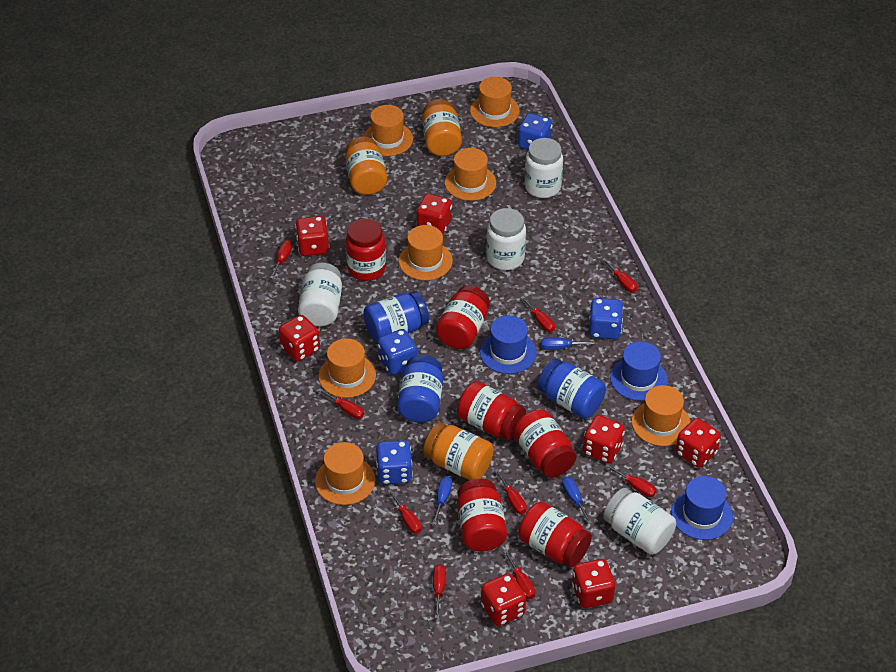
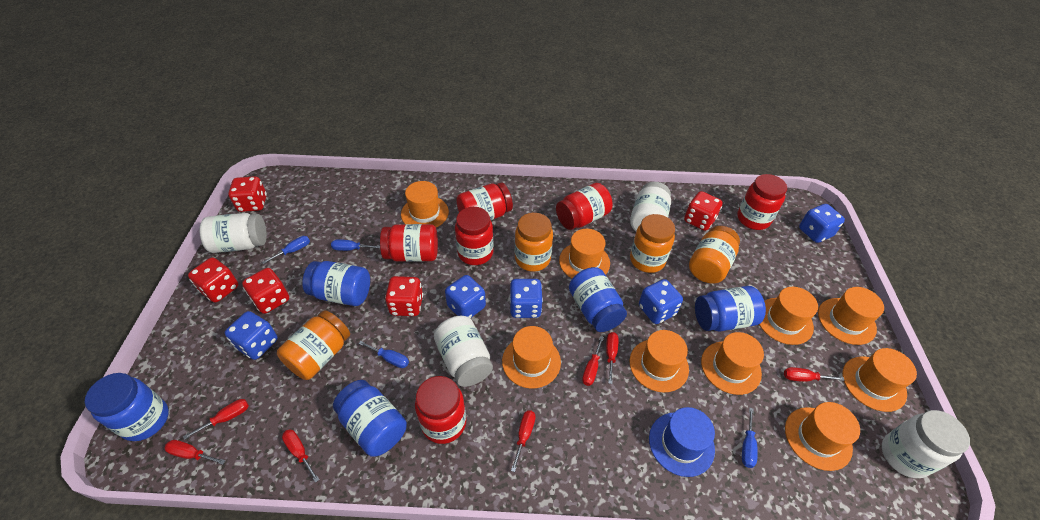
blue dice: [376,440,413,485] [378,329,417,375] [518,113,553,150] [589,298,623,339] = 4 -> [225,311,278,360] [445,275,486,318] [509,279,543,318] [639,279,683,324] [799,204,845,243] = 5
blue hat: [480,315,537,374] [610,341,668,401] [671,476,733,540] = 3 -> [649,407,715,477] = 1
blue jar: [363,291,429,343] [397,355,443,423] [537,359,606,418] = 3 -> [85,373,169,441] [302,261,370,306] [333,380,407,457] [569,267,627,332] [695,286,766,331] = 5
blue screwdriver: [432,476,452,525] [541,337,596,350] [562,477,592,524] = 3 -> [262,236,310,264] [331,239,380,251] [358,341,409,368] [742,407,758,468] = 4
orange hat: [315,442,376,505] [318,338,376,398] [363,105,413,156] [399,225,453,280] [445,148,496,201] [470,77,520,127] [632,385,690,446] = 7 -> [401,181,449,227] [502,326,561,389] [559,229,610,278] [630,330,689,392] [701,332,764,395] [759,287,818,345] [785,402,860,471] [818,287,884,345] [843,348,917,412] = 9
orange jar: [345,136,387,195] [422,99,462,156] [423,422,494,480] = 3 -> [277,310,350,380] [515,213,553,272] [630,214,675,273] [689,226,740,284] = 4
red dice: [279,315,320,361] [295,216,329,256] [416,194,452,234] [481,573,526,626] [572,559,615,608] [583,415,625,463] [676,418,721,468] = 7 -> [188,257,238,303] [228,176,267,212] [242,268,289,314] [385,276,423,316] [684,191,723,231] = 5
red screwdriver: [270,240,292,279] [318,388,364,419] [388,489,422,534] [433,564,446,618] [494,469,527,514] [503,550,535,599] [520,296,555,332] [602,258,637,292] [605,464,657,497] = 9 -> [164,440,226,465] [183,399,249,440] [282,429,319,483] [511,410,536,472] [582,336,604,386] [606,332,619,384] [784,367,845,382] = 7

